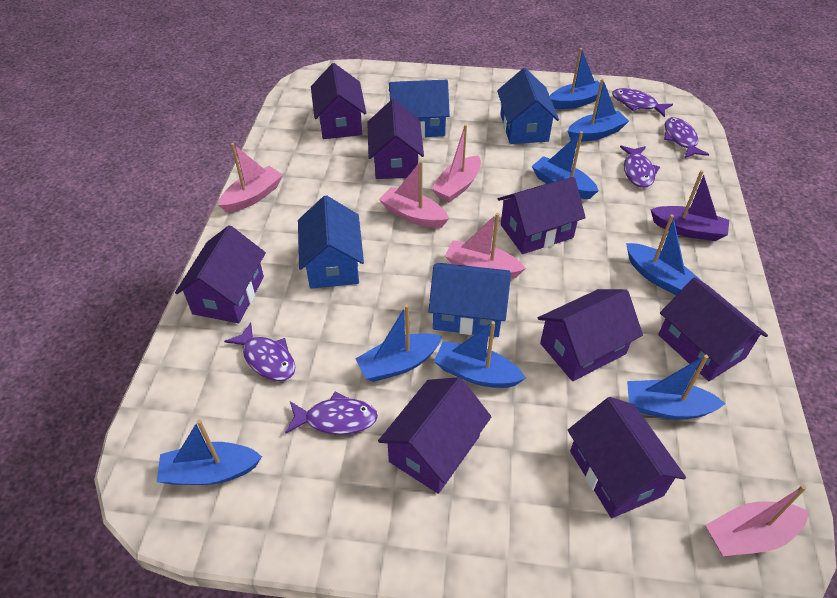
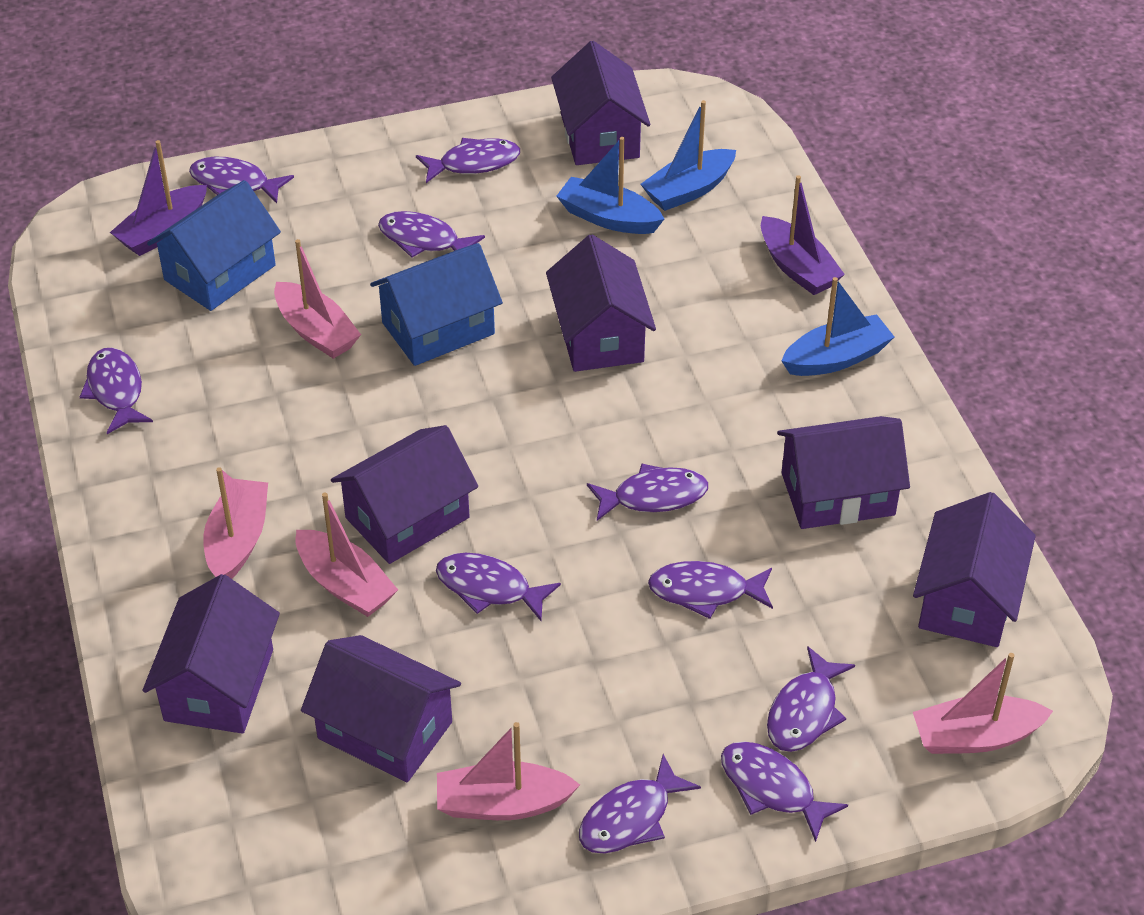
blue boat: [157,419,262,485] [355,304,442,382] [434,321,526,388] [532,131,599,199] [550,48,600,109] [568,79,629,142] [626,214,701,295] [627,355,726,420] = 8 -> [556,137,664,234] [640,100,736,211] [781,277,894,376] = 3
blue house: [298,195,364,289] [389,80,450,138] [428,263,511,337] [497,68,559,144] = 4 -> [147,180,281,311] [370,243,503,366] = 2
purple boat: [650,170,729,241] = 1 -> [110,140,207,256] [761,175,845,295] = 2
purple fish: [224,322,295,381] [285,391,378,435] [612,88,673,117] [620,146,660,188] [664,117,709,159] = 5 -> [80,348,153,434] [189,157,294,203] [378,211,485,258] [416,138,520,183] [436,553,561,621] [579,754,701,854] [587,463,708,521] [648,561,773,619] [721,742,848,842] [767,646,855,752] = 10
purple house: [175,225,266,323] [311,63,366,139] [367,99,424,179] [378,377,492,494] [498,177,586,254] [538,289,643,381] [568,397,686,518] [658,277,768,381] = 8 -> [143,574,280,734] [301,635,461,782] [331,425,478,564] [546,234,656,372] [551,41,651,165] [777,416,910,529] [913,492,1036,647] = 7

